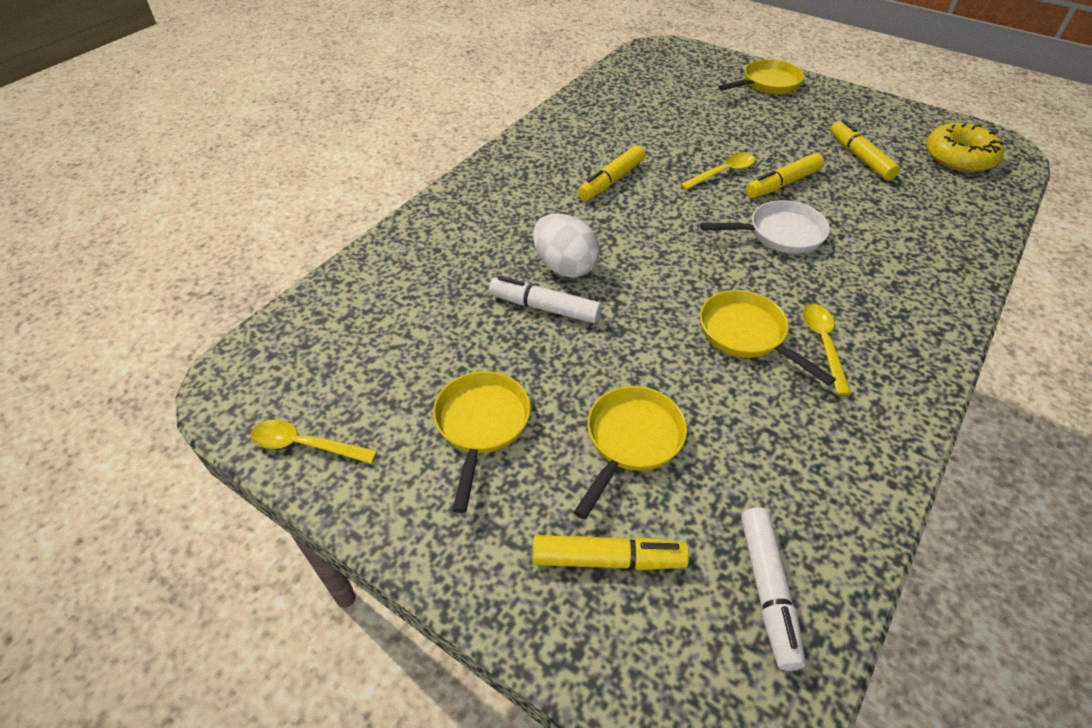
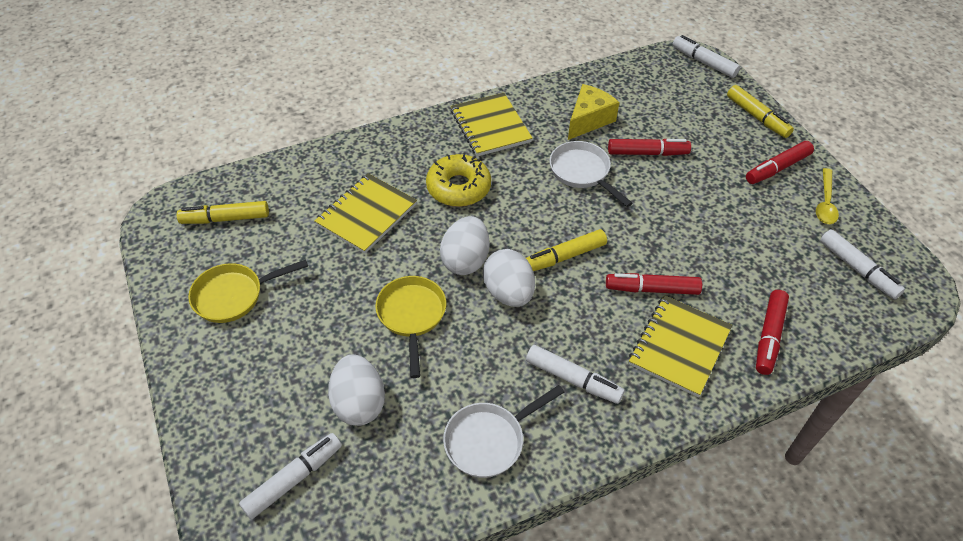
red marker: none = 0 -> [606,273,702,295] [608,139,691,156] [746,141,814,184] [756,290,789,375] = 4
white egg: [533,214,599,278] = 1 -> [328,354,385,426] [440,216,489,275] [483,249,535,307] = 3
white marker: [489,276,601,323] [741,507,806,671] = 2 -> [239,433,342,519] [526,345,625,404] [672,35,740,78] [820,229,905,299] = 4
white pan: [700,200,830,254] = 1 -> [443,385,564,478] [550,141,633,207] = 2
yellow cheese: none = 0 -> [568,84,620,140] = 1
yellow marker: [533,535,689,570] [578,145,645,201] [746,153,824,198] [830,120,900,180] = 4 -> [177,201,269,224] [526,229,607,271] [727,85,794,138] = 3
yellow notebook: none = 0 -> [315,173,417,254] [451,93,533,157] [629,295,732,397] = 3
yellow pan: [433,371,531,513] [574,386,687,519] [700,290,836,386] [719,59,804,94] = 4 -> [188,259,308,323] [375,276,446,378] = 2
yellow spoon: [250,420,377,464] [680,153,755,190] [802,304,851,395] = 3 -> [816,168,839,224] = 1

